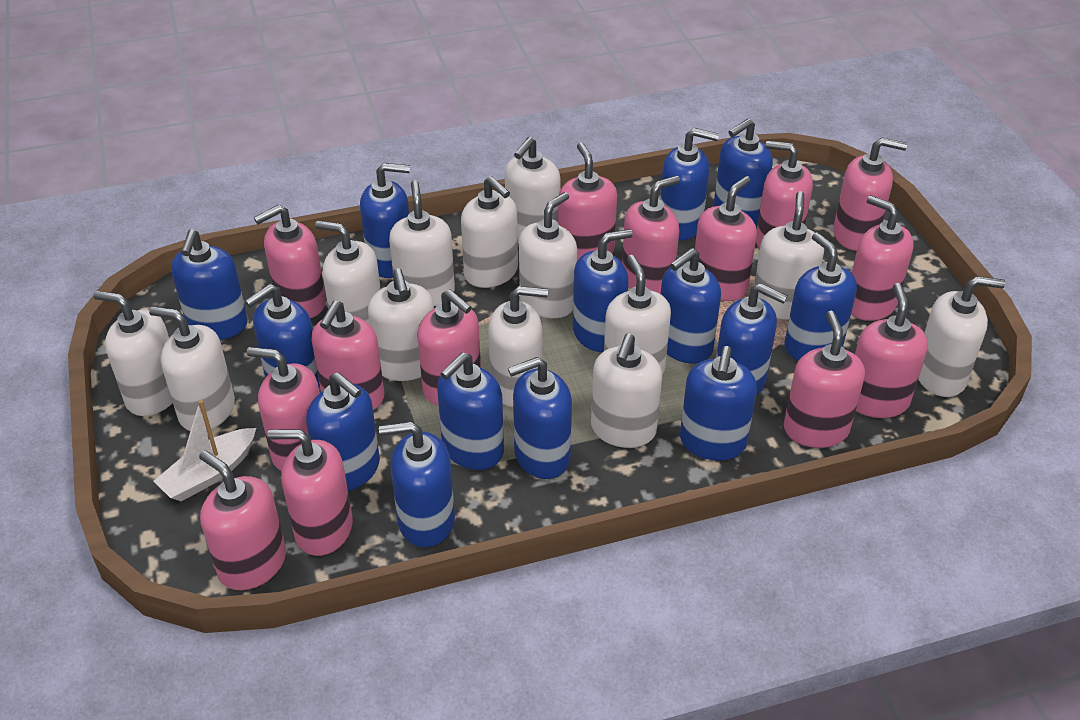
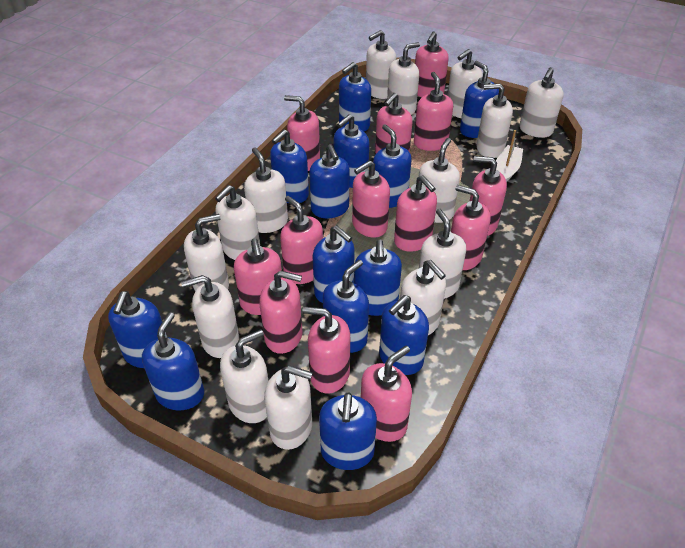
blue soap dispenser: [171,229,248,340] [245,284,320,388] [306,372,380,491] [360,163,410,278] [379,421,455,547] [437,352,504,470] [508,357,572,479] [573,229,633,352] [660,128,719,241] [661,248,721,364] [680,346,757,461] [714,119,773,226] [716,283,788,396] [784,232,857,360] = 14 -> [108,291,167,368] [142,312,204,411] [270,129,309,203] [309,144,349,218] [313,225,355,303] [319,392,377,470] [323,260,369,353] [334,114,369,188] [339,62,371,132] [354,240,402,316] [373,124,412,208] [379,295,429,375] [460,61,499,138] = 13
pink soap dispenser: [199,450,286,590] [247,347,320,471] [254,205,326,318] [267,429,353,556] [312,301,384,410] [417,289,481,406] [558,142,617,261] [622,175,680,294] [695,176,757,301] [756,141,813,250] [784,311,865,448] [833,138,907,251] [851,195,914,321] [855,283,928,418] = 14 -> [234,238,282,315] [259,270,303,354] [280,196,323,284] [284,95,320,171] [303,307,350,394] [352,160,390,237] [361,346,412,442] [375,93,413,153] [394,175,437,252] [414,72,453,151] [415,31,449,97] [451,185,491,270] [469,156,507,236] = 13
white soap dispenser: [93,291,173,416] [149,306,235,431] [315,221,381,325] [368,268,434,381] [389,180,455,306] [461,176,518,288] [488,286,548,407] [505,137,561,241] [519,192,577,318] [591,333,662,448] [604,255,671,374] [754,191,824,319] [918,276,1005,397] = 13 -> [181,275,239,358] [184,214,229,291] [215,185,260,260] [220,329,268,423] [244,148,288,233] [264,365,313,450] [366,30,396,99] [387,42,420,115] [400,260,446,335] [418,138,460,223] [419,209,466,299] [447,49,483,118] [476,83,513,158] [519,67,564,138] = 14

